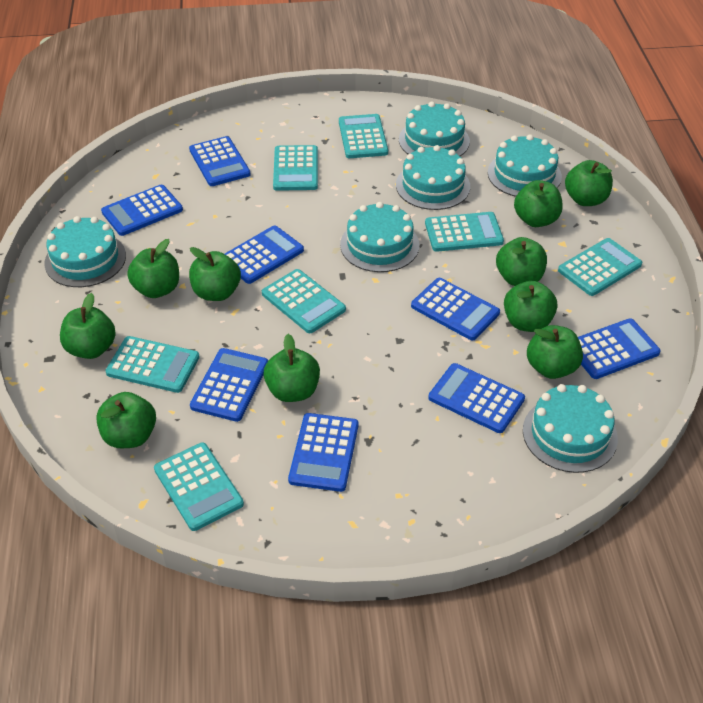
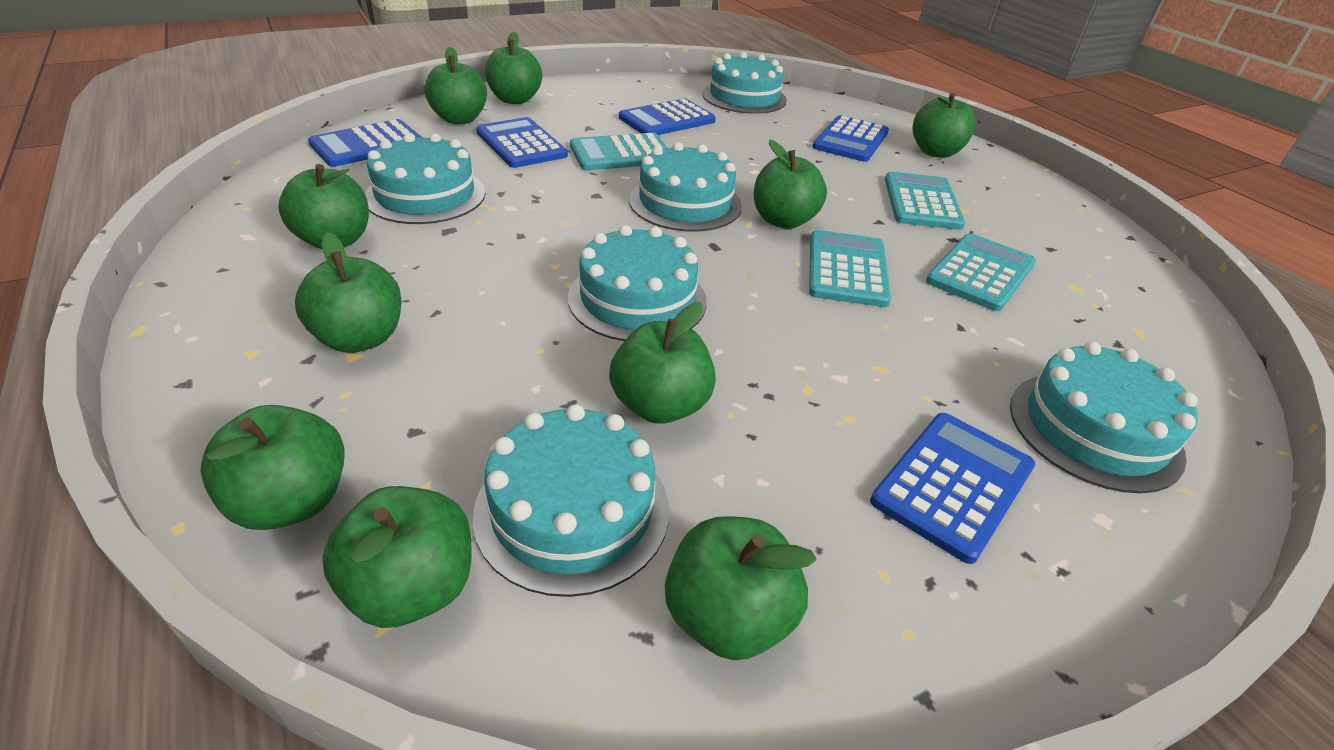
blue calculator: [101,184,183,236] [189,136,251,186] [190,348,268,422] [225,225,304,284] [288,413,359,492] [411,278,500,340] [428,363,525,433] [578,318,661,379] = 8 -> [308,119,423,167] [476,117,568,168] [619,99,716,135] [812,115,889,162] [870,413,1035,564] = 5
turquoise calculator: [105,336,199,393] [154,442,244,531] [262,269,346,333] [273,145,318,191] [339,114,388,158] [425,212,504,252] [558,238,642,296] = 7 -> [570,133,667,170] [809,230,891,307] [885,172,965,230] [926,234,1036,311] = 4

